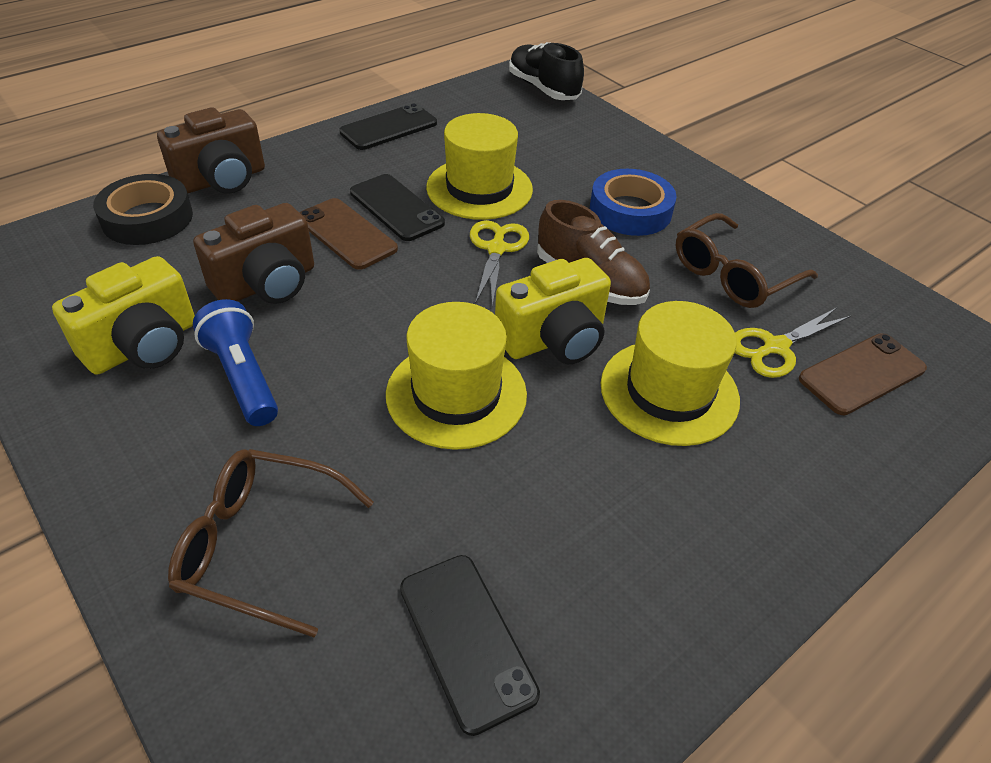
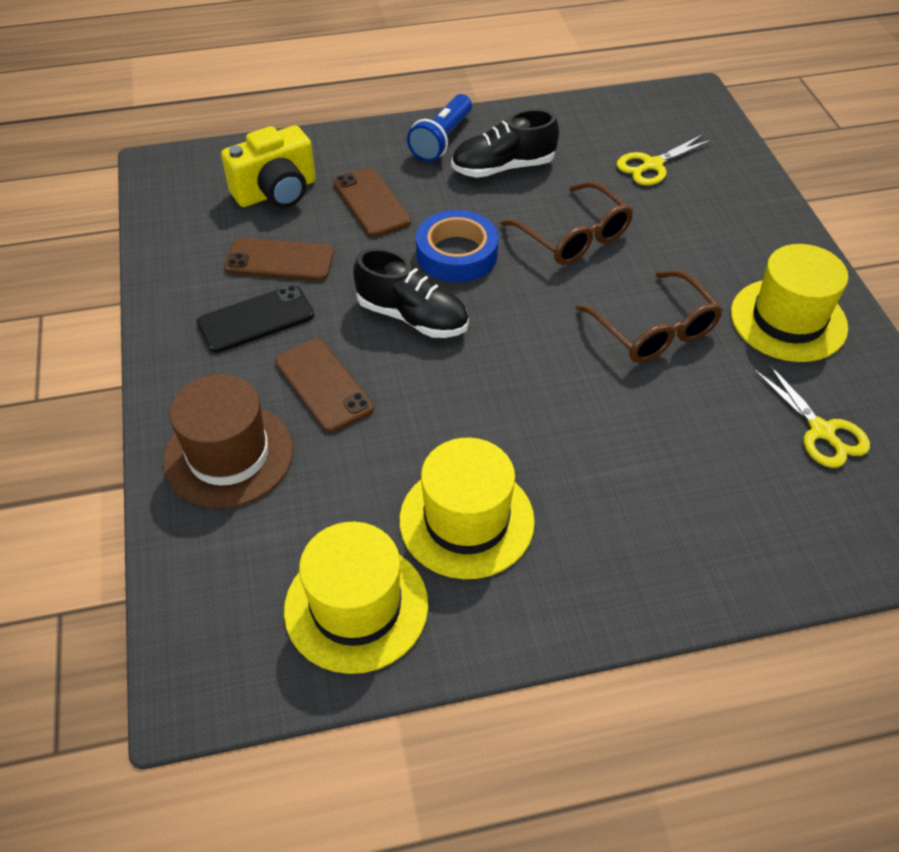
black phone: [339,103,437,150] [350,174,445,241] [400,555,540,736] = 3 -> [197,285,314,353] = 1
black shoe: [509,42,584,100] = 1 -> [353,248,469,338] [451,109,559,178] = 2
black tape: [93,174,193,245] = 1 -> none = 0
brown camera: [157,107,265,194] [193,203,314,304] = 2 -> none = 0
brown hat: none = 0 -> [163,374,293,508] = 1
brown phone: [300,198,398,270] [799,334,927,415] = 2 -> [224,238,334,281] [275,339,374,433] [333,167,411,237] = 3
brown shoe: [537,200,650,305] = 1 -> none = 0
yellow camera: [52,256,195,375] [495,258,611,364] = 2 -> [221,125,316,208] = 1

